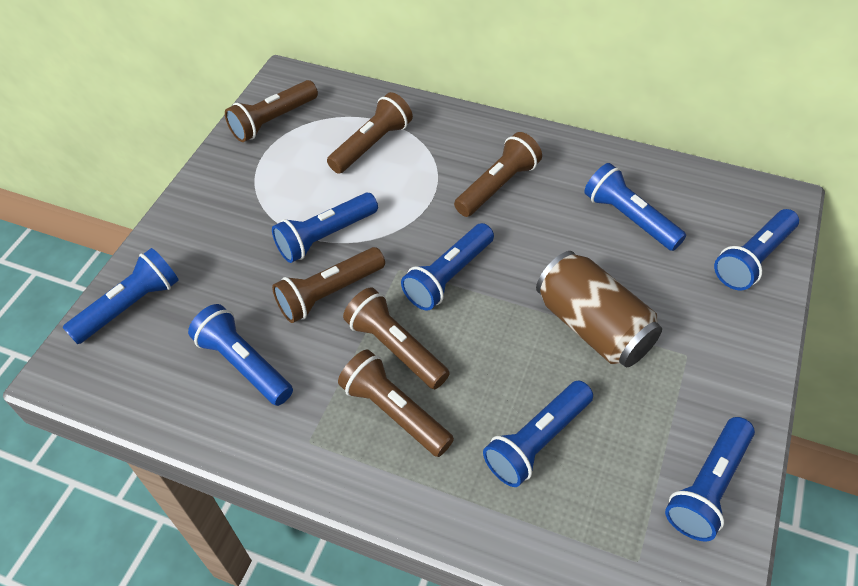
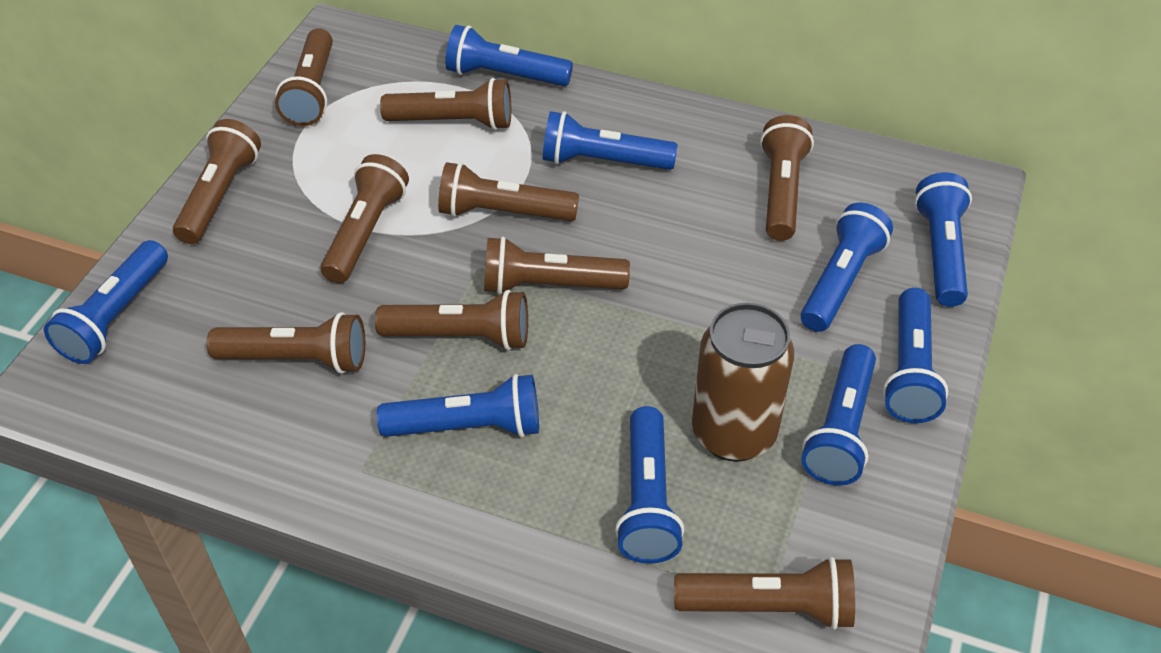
blue flashlight: [63,248,179,344] [188,304,293,406] [272,193,378,263] [401,223,494,311] [483,381,593,487] [584,163,686,251] [665,417,755,542] [714,209,799,291] = 8 -> [44,240,168,364] [377,374,539,438] [446,25,573,86] [543,111,678,170] [615,406,684,564] [801,203,893,332] [801,344,876,486] [883,288,948,423] [914,173,972,307] = 9
brown flashlight: [225,80,318,142] [272,247,385,323] [327,92,413,174] [338,350,454,457] [343,288,450,389] [454,132,542,217] = 6 -> [173,119,261,244] [207,312,365,374] [275,28,333,126] [320,154,409,283] [375,290,528,350] [380,78,511,130] [438,162,579,221] [484,237,630,295] [674,557,855,630] [760,115,814,241] = 10

